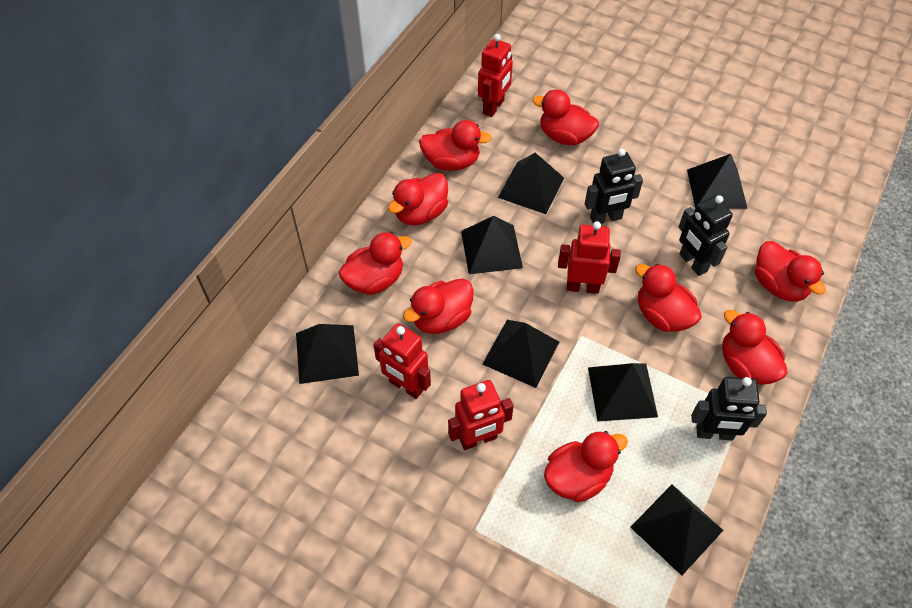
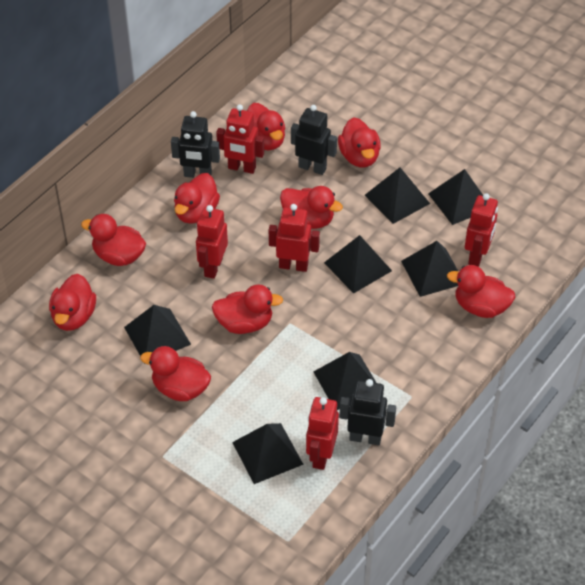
red robot: [373,323,431,399] [448,380,514,450] [478,34,513,117] [558,221,621,294] = 4 -> [196,205,228,279] [216,104,264,174] [269,204,320,272] [306,397,339,470] [465,193,498,267] = 5

